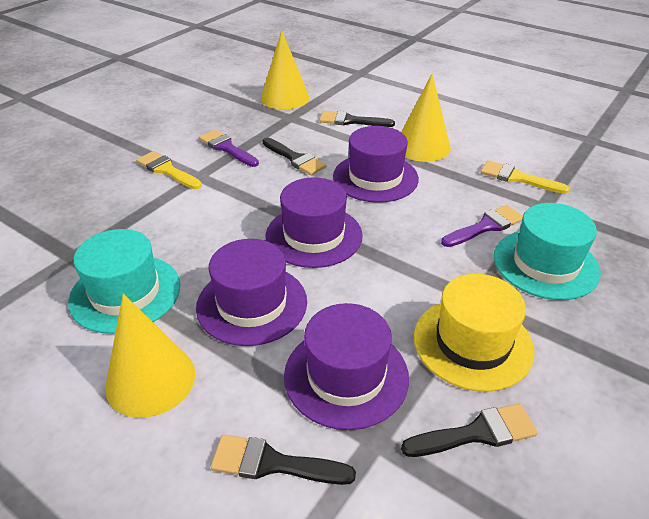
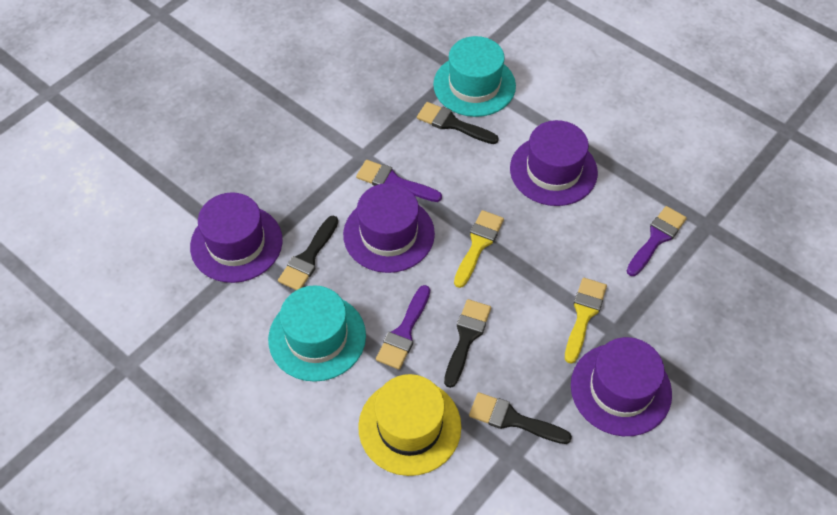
purple brush: [199,130,259,167] [441,205,523,247] = 2 -> [356,160,442,202] [376,285,430,370] [627,206,687,276] = 3
yellow cone: [106,294,195,418] [261,30,309,109] [401,74,451,162] = 3 -> none = 0

